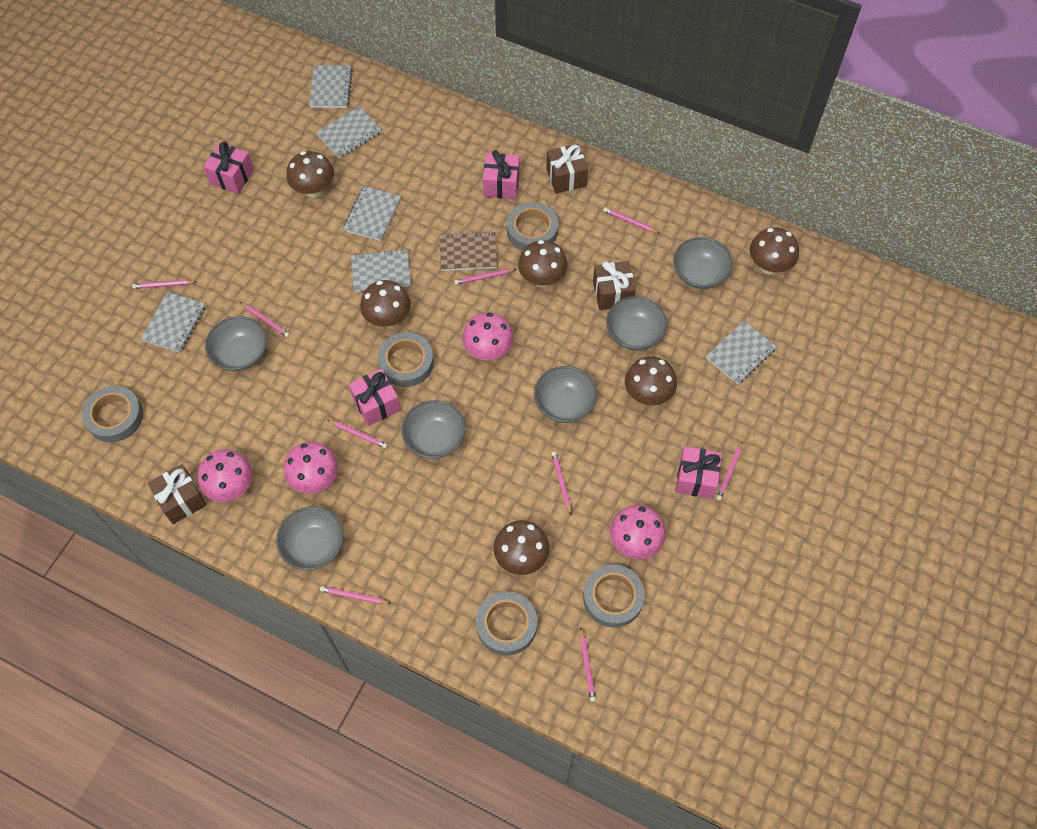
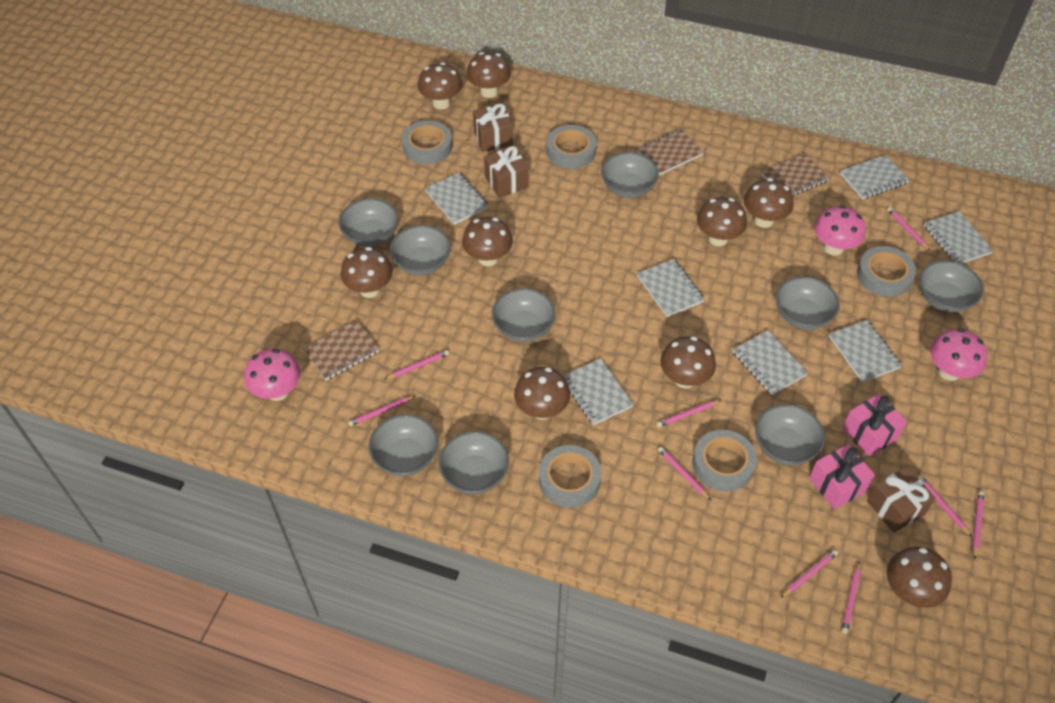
brown mushroom: [286,151,334,198] [360,280,411,327] [493,520,550,575] [518,240,568,287] [625,356,677,406] [750,227,799,275] = 6 -> [341,247,393,298] [418,62,463,109] [462,217,513,266] [466,52,511,98] [514,367,570,420] [661,336,716,389] [697,197,747,246] [744,178,793,228] [887,546,952,608] = 9
brown notebook: [439,231,497,271] = 1 -> [303,320,379,380] [637,129,704,175] [761,153,829,196] = 3
grey bowl: [205,316,267,371] [276,507,344,570] [401,400,466,459] [534,366,597,423] [606,296,667,351] [673,237,733,289] = 6 -> [339,198,399,247] [369,415,438,476] [390,225,451,275] [439,431,509,494] [492,288,556,342] [601,152,659,198] [755,404,825,465] [776,277,840,330] [919,260,984,313] = 9
grey notebook: [141,292,205,353] [309,65,353,108] [316,107,382,158] [343,186,401,241] [351,249,411,292] [706,321,777,385] = 6 -> [425,172,488,225] [563,358,634,425] [637,259,705,317] [733,330,808,395] [829,320,902,382] [840,155,909,199] [924,211,993,264] = 7
pink gift: [203,142,254,194] [349,369,401,426] [483,150,520,199] [675,446,722,499] = 4 -> [809,444,875,509] [842,393,907,457] = 2
pink mushroom: [198,449,253,502] [284,442,338,494] [462,312,514,360] [610,505,666,559] = 4 -> [244,349,300,401] [814,205,865,255] [930,328,987,381] = 3

